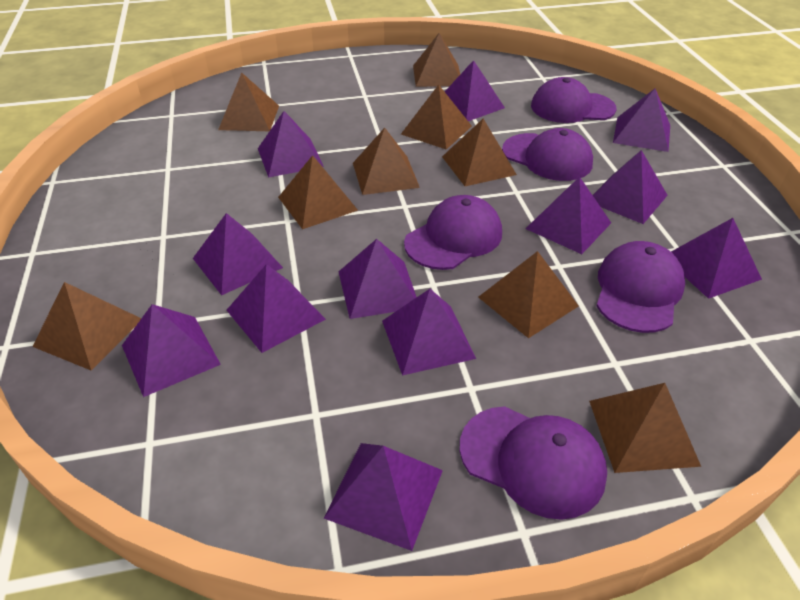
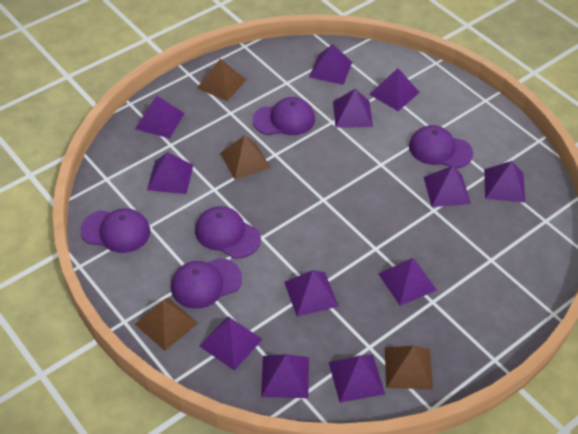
brown pyramid: [32,282,141,370] [218,73,279,131] [278,155,358,229] [353,128,420,195] [401,84,472,149] [413,33,460,87] [442,119,517,186] [478,251,579,338] [589,383,701,473] = 9 -> [135,298,198,351] [197,58,246,101] [220,135,271,180] [385,346,433,390] = 4

